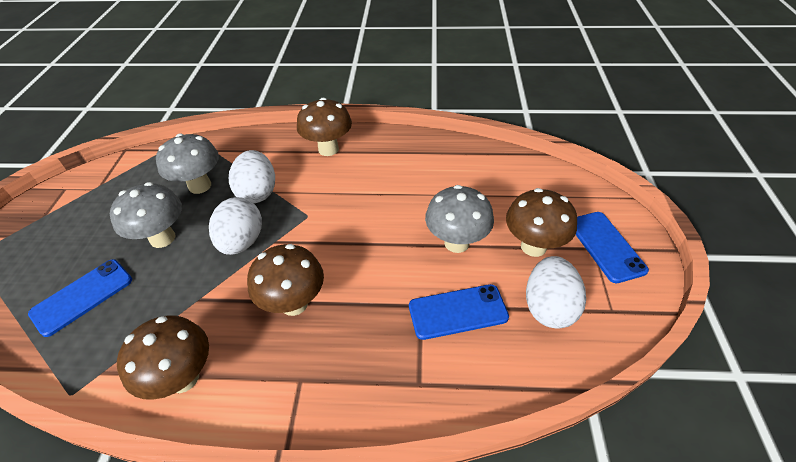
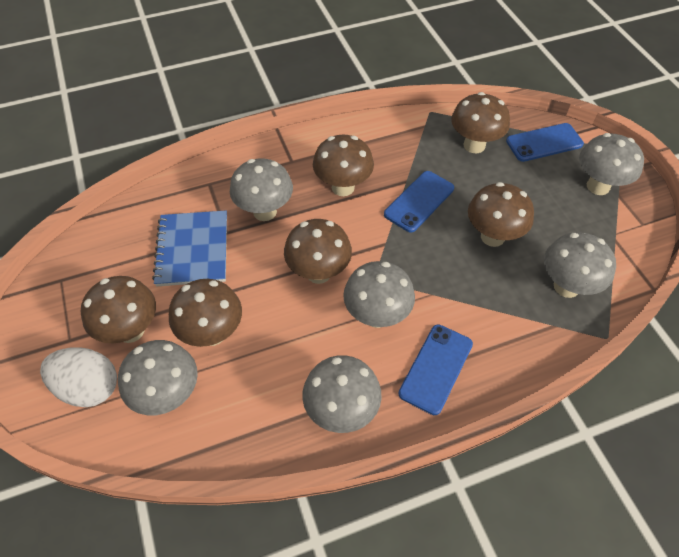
blue notebook: none = 0 -> [152,211,227,287] = 1
brown mushroom: [117,315,209,400] [247,244,324,316] [297,98,352,156] [506,188,577,257] = 4 -> [81,276,156,343] [169,279,242,347] [284,219,352,284] [313,135,374,196] [451,92,510,153] [468,182,534,247] = 6
grey mushroom: [110,182,182,248] [156,134,219,194] [425,185,494,253] = 3 -> [118,340,198,415] [230,158,293,221] [302,355,382,433] [343,261,415,328] [544,232,616,298] [579,133,644,195] = 6
white egg: [209,197,262,255] [229,150,275,203] [526,256,586,329] = 3 -> [40,347,117,407] = 1

